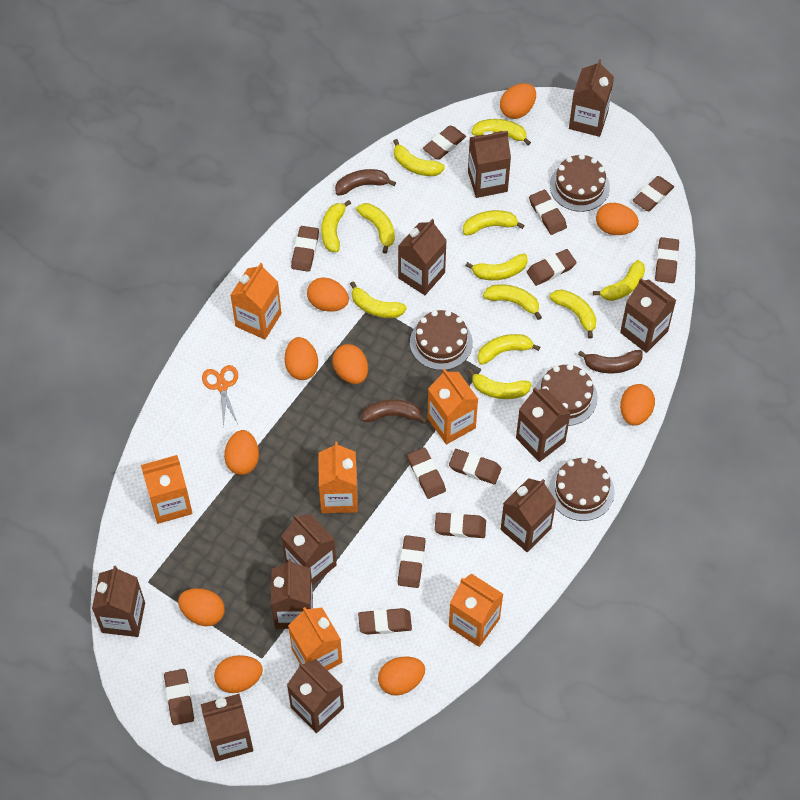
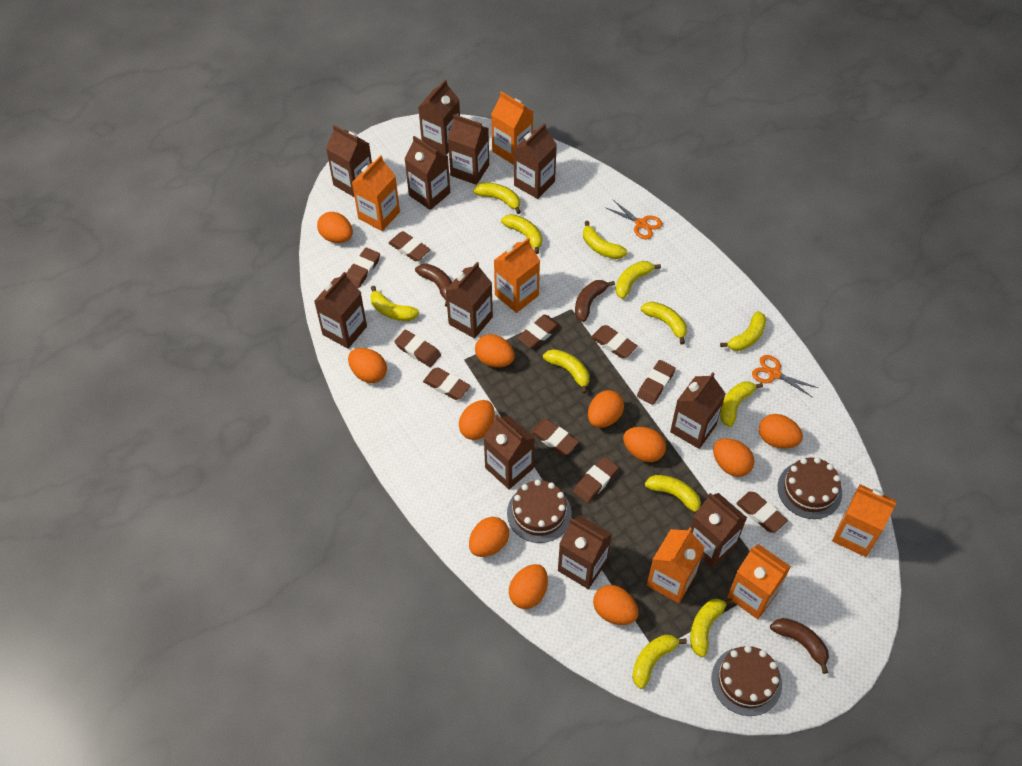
brown cake: [410,310,473,370] [535,364,598,426] [549,457,614,521] [550,154,610,212] = 4 -> [507,479,572,543] [712,646,782,716] [778,457,842,519] = 3
brown eraser: [164,669,194,725] [291,226,319,272] [358,608,412,635] [398,535,426,588] [407,447,446,499] [423,125,466,160] [435,512,486,538] [449,449,502,484] [527,249,577,286] [529,190,567,235] [633,176,674,211] [655,237,679,283] = 12 -> [346,248,380,288] [389,231,431,261] [394,330,441,367] [423,367,470,400] [517,315,560,349] [530,419,579,455] [573,456,619,503] [591,325,638,358] [637,360,676,405] [736,492,788,533] = 10
orange egg: [178,588,225,626] [214,655,263,693] [224,430,259,475] [285,337,318,380] [307,277,349,312] [332,344,368,384] [378,657,425,696] [500,83,536,119] [596,203,639,235] [620,384,655,426] = 10 -> [317,212,353,243] [348,348,387,383] [459,400,495,440] [469,517,509,557] [475,334,515,367] [509,564,548,609] [588,390,624,428] [593,585,638,625] [623,427,666,462] [713,438,754,477] [759,414,803,448] = 11
orange scissors: [202,365,238,427] = 1 -> [606,200,663,239] [752,355,818,398] = 2

